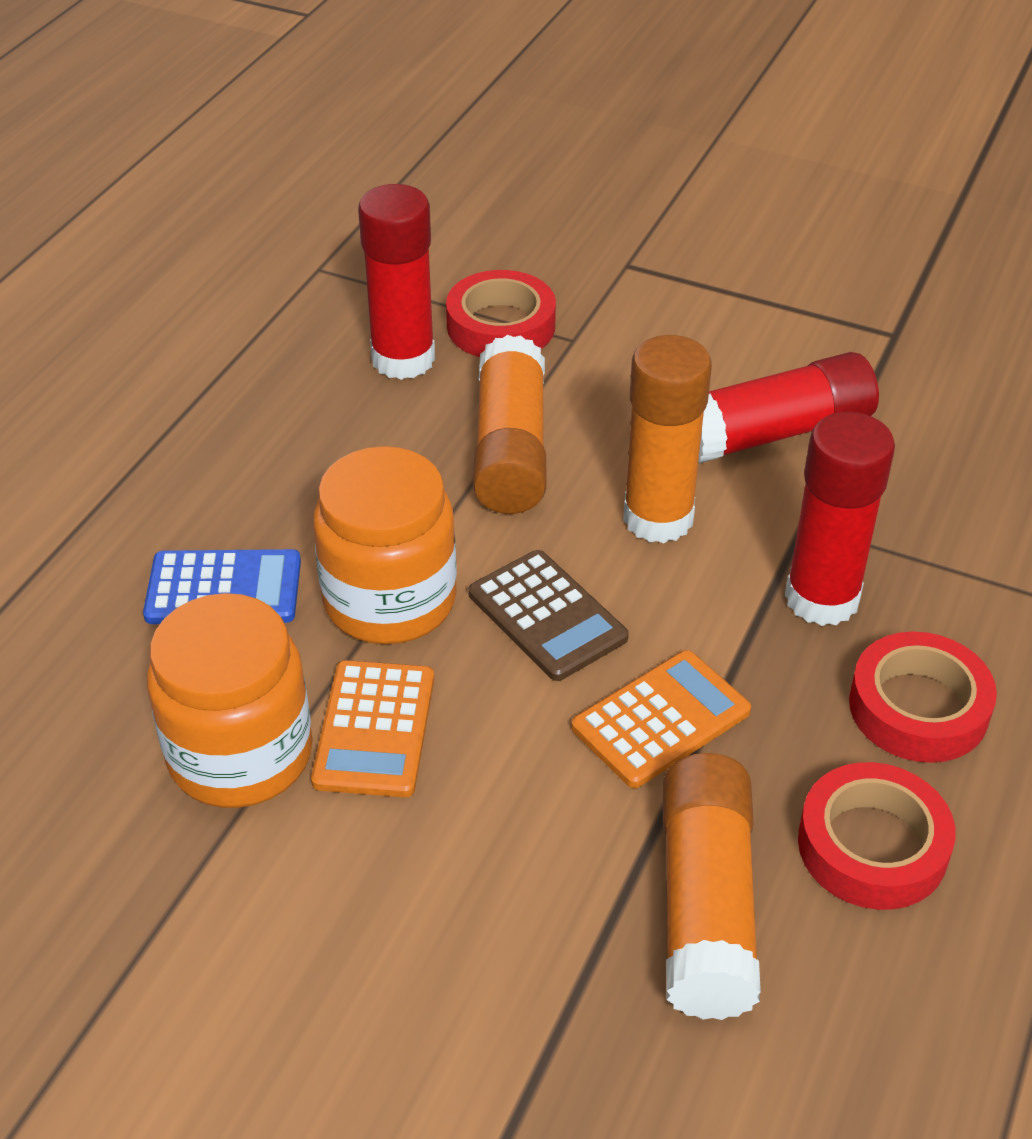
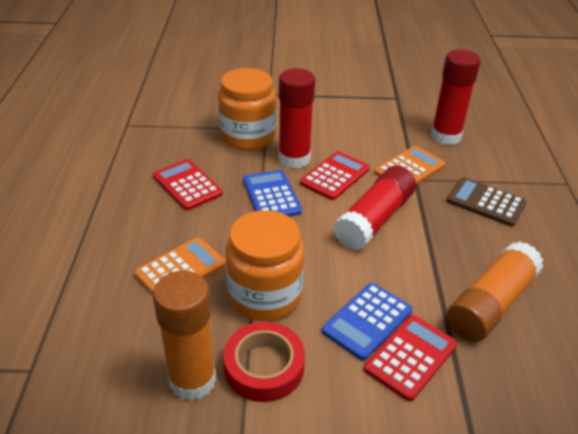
blue calculator: [143,549,301,624] = 1 -> [243,170,302,217] [322,283,412,361] = 2
orange glue stick: [473,335,546,514] [623,335,712,543] [663,753,761,1020] = 3 -> [153,270,216,401] [447,241,544,342] = 2
red calculator: none = 0 -> [153,159,223,210] [300,151,370,200] [364,315,457,401] = 3
red tape: [446,270,556,357] [798,762,956,910] [849,632,997,763] = 3 -> [223,322,305,402] = 1

